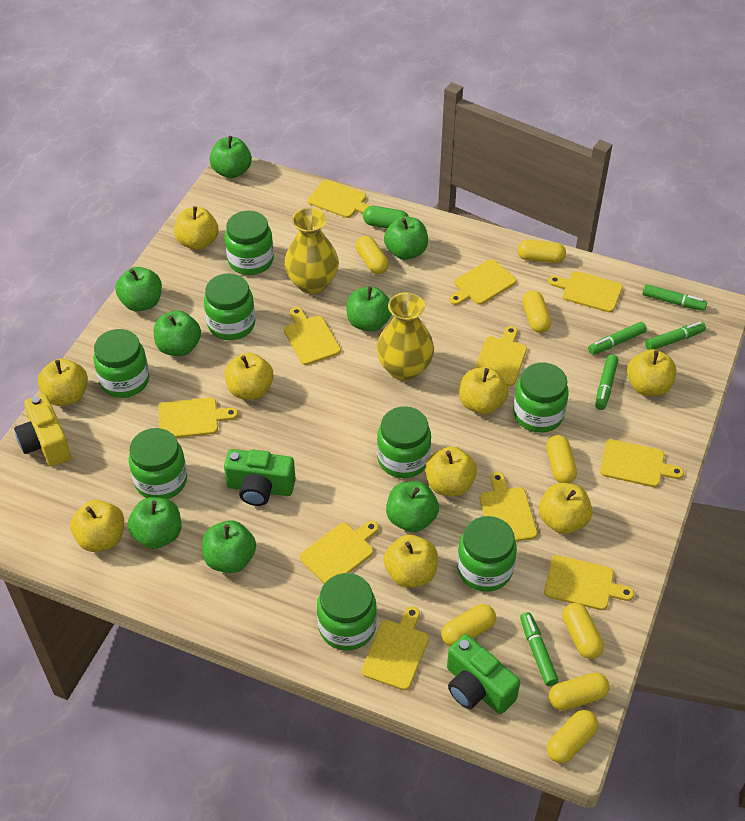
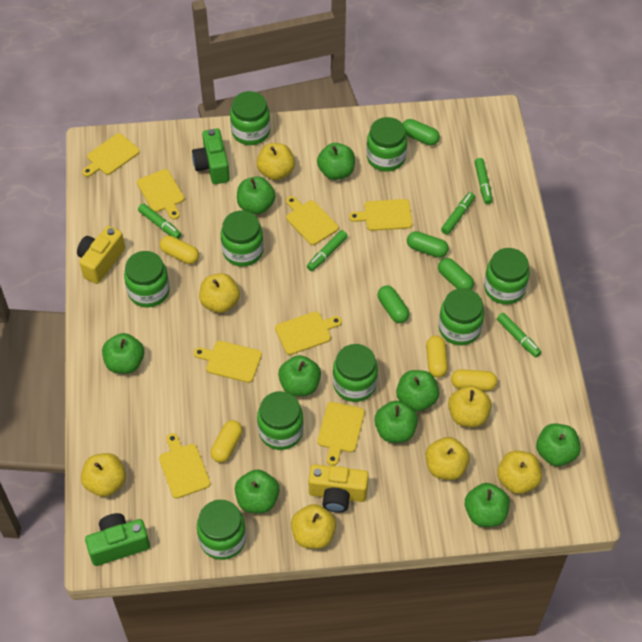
green apple: [115,267,162,312] [128,497,181,549] [154,310,201,356] [202,520,256,573] [209,136,252,178] [347,286,392,332] [384,216,428,260] [386,481,439,532] = 8 -> [102,333,144,374] [235,469,279,513] [237,176,276,214] [278,355,321,396] [317,143,355,180] [374,401,418,443] [396,370,439,412] [465,483,510,527] [536,423,581,466] = 9
green capsule: [363,206,409,228] = 1 -> [377,286,409,323] [403,119,440,146] [407,231,449,258] [438,258,474,290] = 4
green jar: [93,329,149,398] [129,428,187,499] [204,273,255,340] [225,211,274,275] [317,573,377,651] [377,406,431,478] [457,516,517,592] [513,362,569,433] = 8 -> [124,251,170,308] [197,500,246,560] [221,211,264,267] [230,91,270,145] [257,391,304,450] [333,344,378,402] [367,117,407,172] [439,288,484,345] [484,248,530,304] = 9
yellow apple: [38,359,88,406] [70,500,124,552] [174,206,218,250] [225,353,273,400] [384,534,438,588] [425,447,477,496] [459,367,508,415] [539,483,592,534] [627,349,677,396] = 9 -> [81,453,126,497] [199,273,240,313] [256,143,295,180] [291,504,336,549] [426,437,470,480] [448,385,492,427] [497,451,542,494] = 7
yellow camera: [14,394,71,467] = 1 -> [77,226,125,284] [309,464,369,513] = 2
yellow capsule: [356,236,389,274] [441,604,496,646] [517,240,566,263] [522,290,551,333] [546,435,577,483] [547,710,598,763] [549,673,609,711] [563,603,604,659] = 8 -> [160,236,199,264] [211,420,243,463] [426,336,448,378] [451,369,497,391] = 4
yellow cutting board: [159,398,238,438] [284,307,341,365] [300,521,379,584] [308,180,371,218] [361,606,429,690] [449,259,517,305] [474,326,527,386] [479,472,538,542] [544,555,634,610] [548,271,623,313] [600,439,684,487] = 11 -> [82,133,140,177] [137,169,184,219] [159,433,210,499] [194,341,262,383] [275,311,342,355] [286,196,339,245] [317,402,365,466] [349,199,412,231] = 8
yellow vase: [284,207,339,294] [376,292,434,381] = 2 -> none = 0

